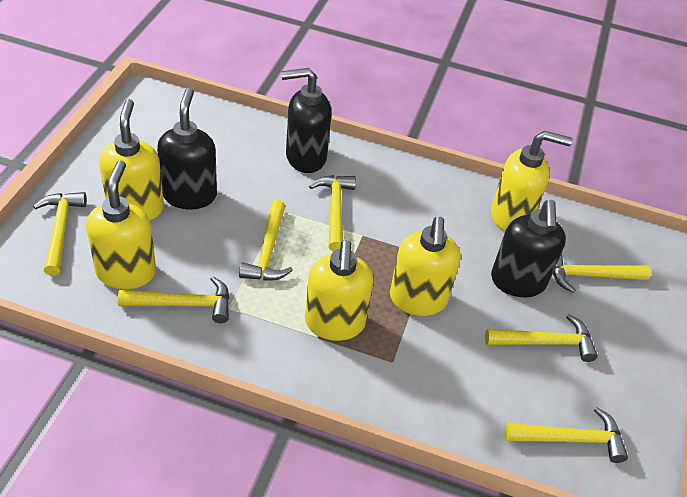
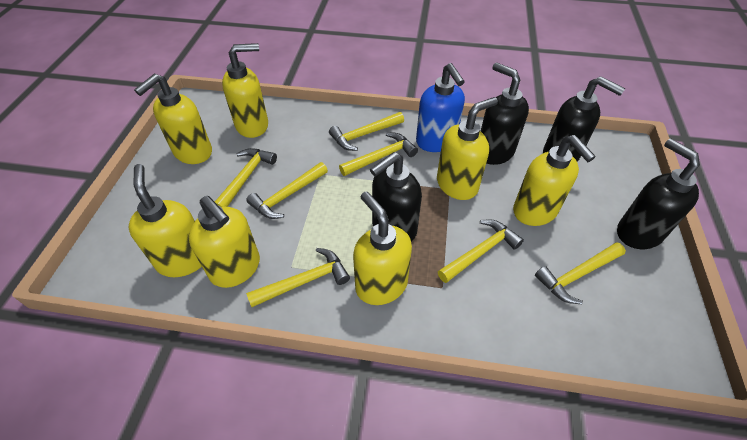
black soap dispenser: [157,88,217,209] [281,68,331,173] [491,200,566,298] = 3 -> [370,152,422,241] [481,63,529,165] [543,76,625,162] [617,139,700,249] = 4
blue soap dispenser: none = 0 -> [416,63,465,152] = 1
yellow soap dispenser: [86,160,156,289] [99,99,164,221] [305,240,373,341] [390,217,461,316] [491,131,572,232] = 5 -> [128,164,202,277] [134,74,212,164] [189,196,260,288] [222,43,268,138] [353,191,412,305] [437,97,498,200] [513,135,596,226] = 7

